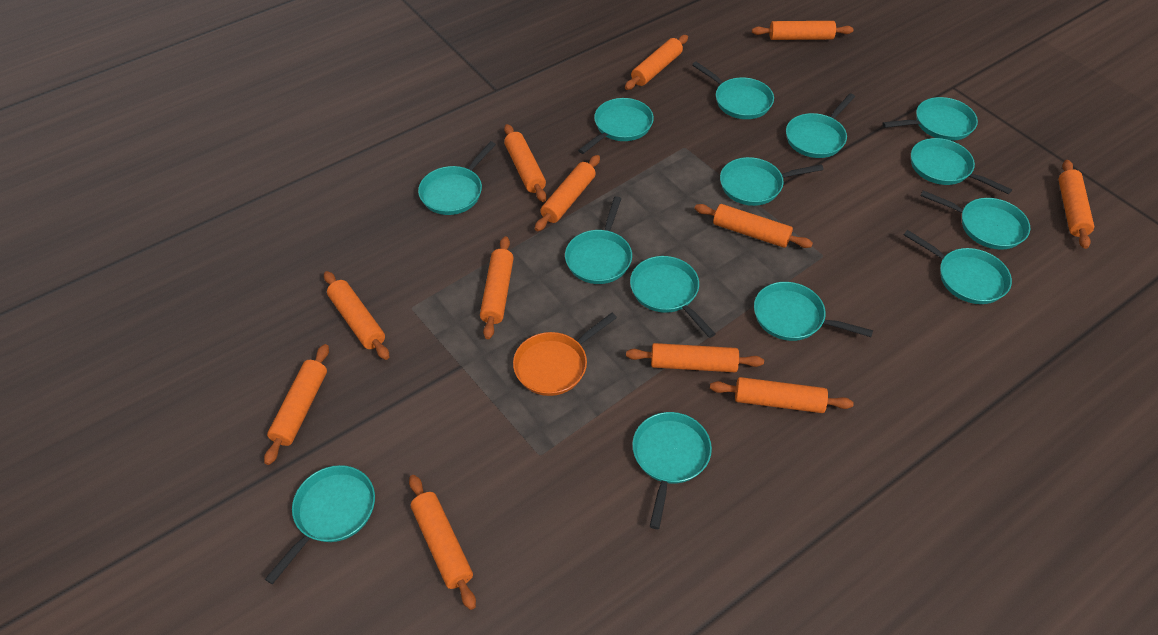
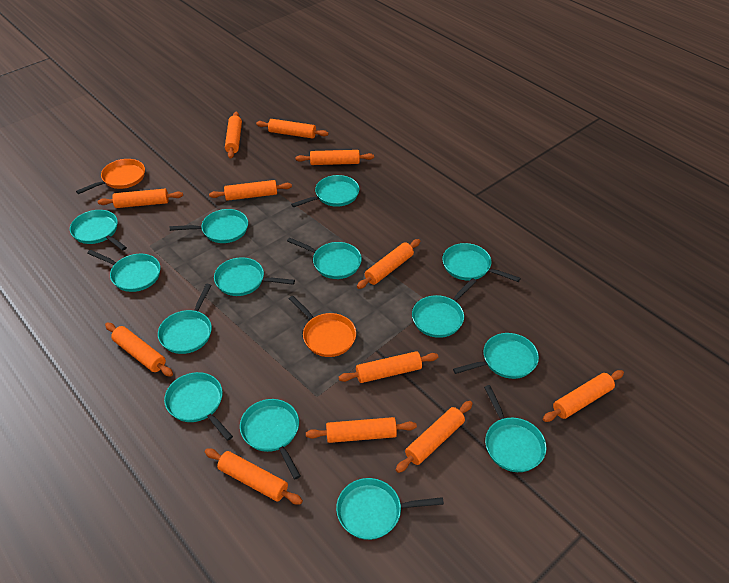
orange pan: [513,313,617,396] = 1 -> [76,159,145,194] [289,296,356,357] = 2

